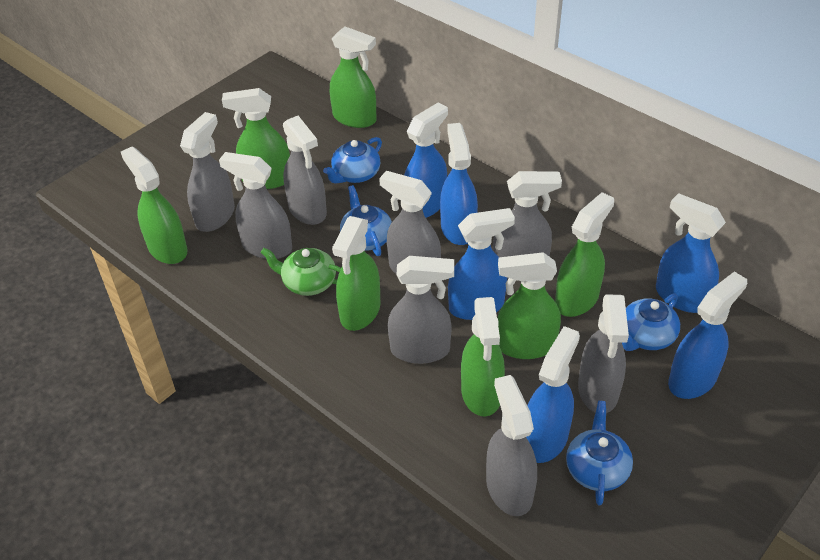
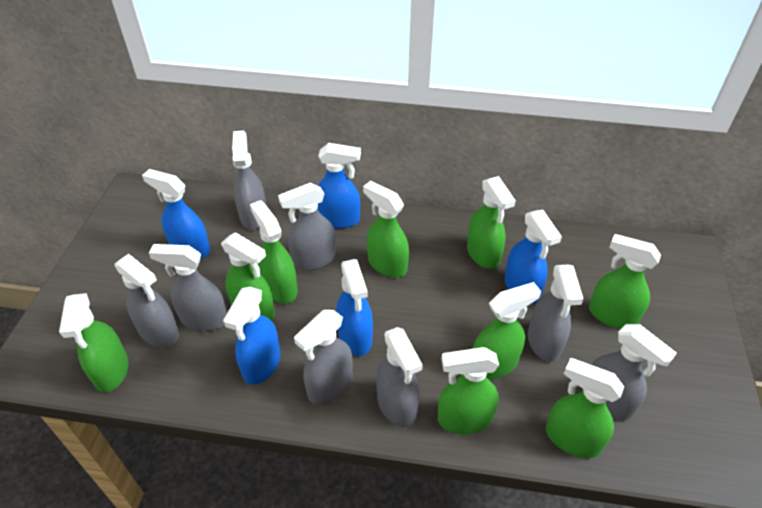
blue spray bottle: [404,103,448,218] [440,123,478,245] [448,208,515,320] [526,326,580,463] [656,193,726,313] [668,271,747,399] = 6 -> [142,169,210,259] [223,287,281,385] [317,143,361,228] [336,259,373,356] [505,210,562,304] = 5
blue teapot: [323,137,382,184] [340,185,392,256] [566,401,633,505] [622,294,680,351] = 4 -> none = 0
green spray bottle: [121,147,188,264] [222,88,290,189] [330,27,376,128] [332,216,380,331] [461,297,505,417] [498,252,561,359] [555,192,614,317] = 7 -> [59,293,129,392] [221,232,275,320] [250,200,298,304] [363,181,409,278] [438,347,499,434] [467,176,516,269] [473,282,541,379] [546,358,624,458] [589,234,661,329] = 9
green teapot: [261,248,341,296] = 1 -> none = 0

